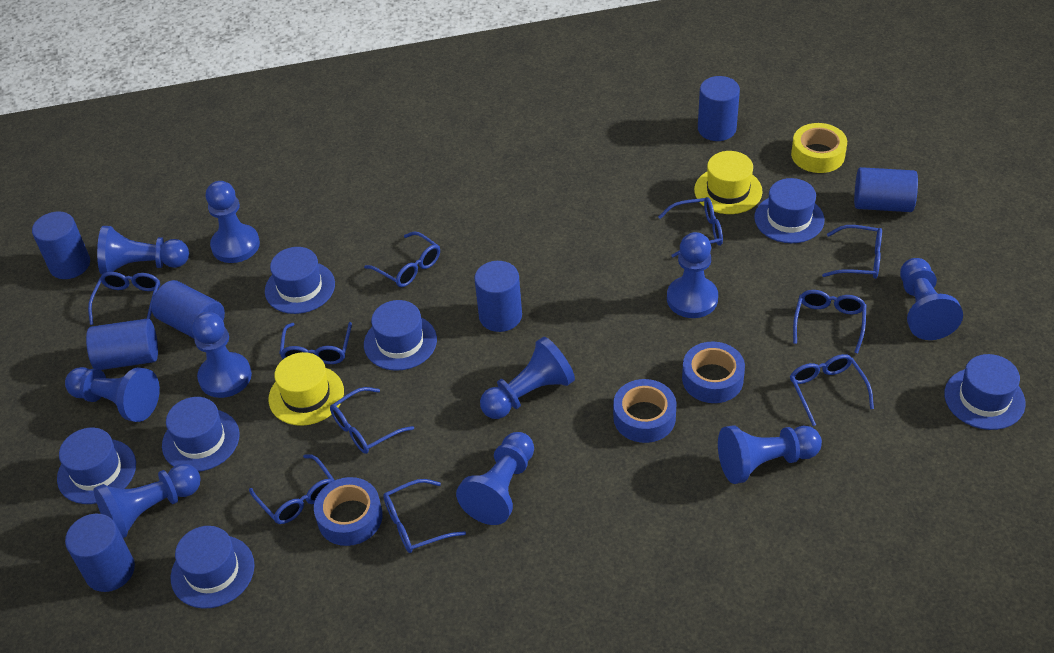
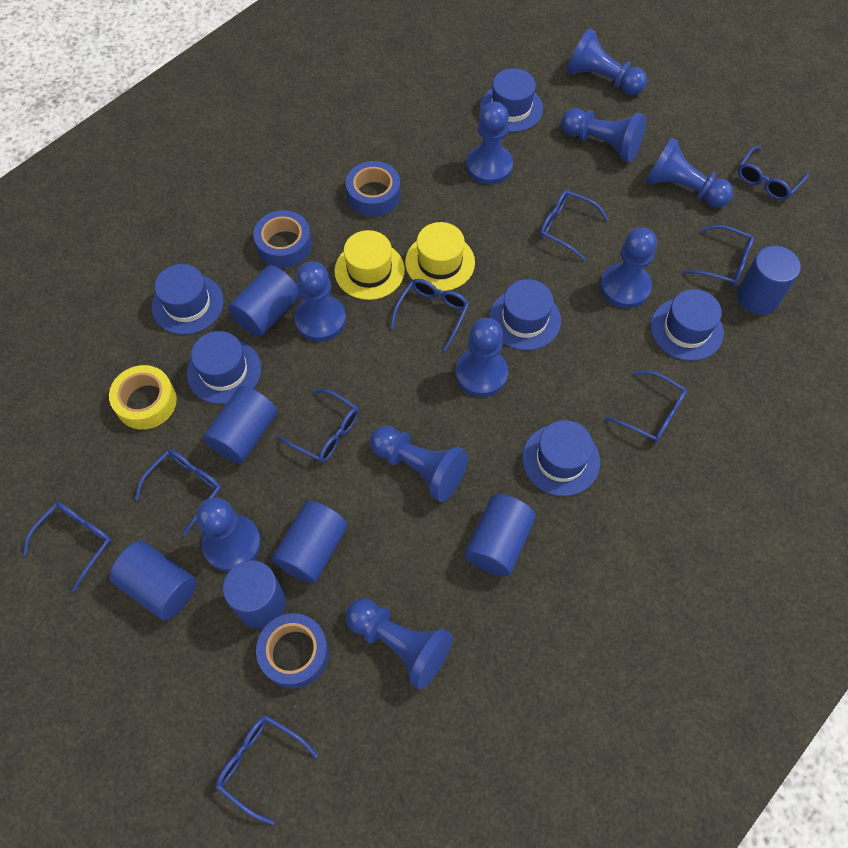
blue glasses: [88,272,160,325] [249,454,335,524] [279,322,352,364] [330,387,414,454] [364,232,440,287] [383,479,466,553] [658,197,723,258] [790,354,874,426] [793,290,866,354] [822,225,882,279] = 10 -> [23,502,112,591] [135,449,221,536] [216,715,318,825] [277,389,359,463] [390,279,469,351] [540,190,609,260] [605,371,687,443] [683,225,754,286] [738,146,809,200] = 9
blue hat: [57,428,136,504] [162,397,240,472] [170,526,255,609] [265,247,335,314] [364,300,437,371] [754,178,824,243] [944,354,1026,430] = 7 -> [152,264,224,335] [186,331,261,404] [480,68,543,132] [489,279,561,350] [522,420,600,496] [651,289,724,361] = 6

